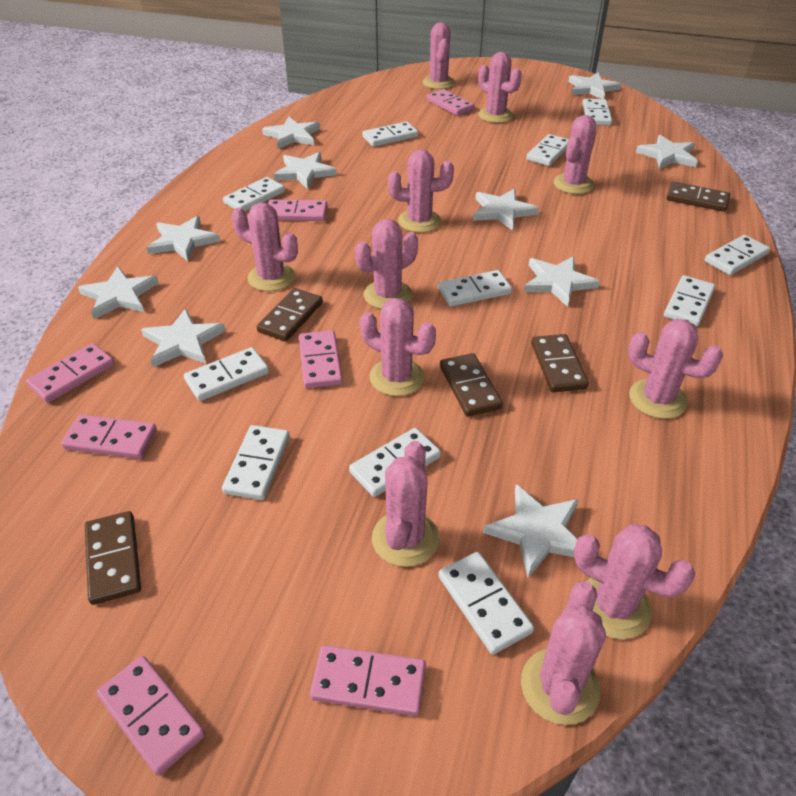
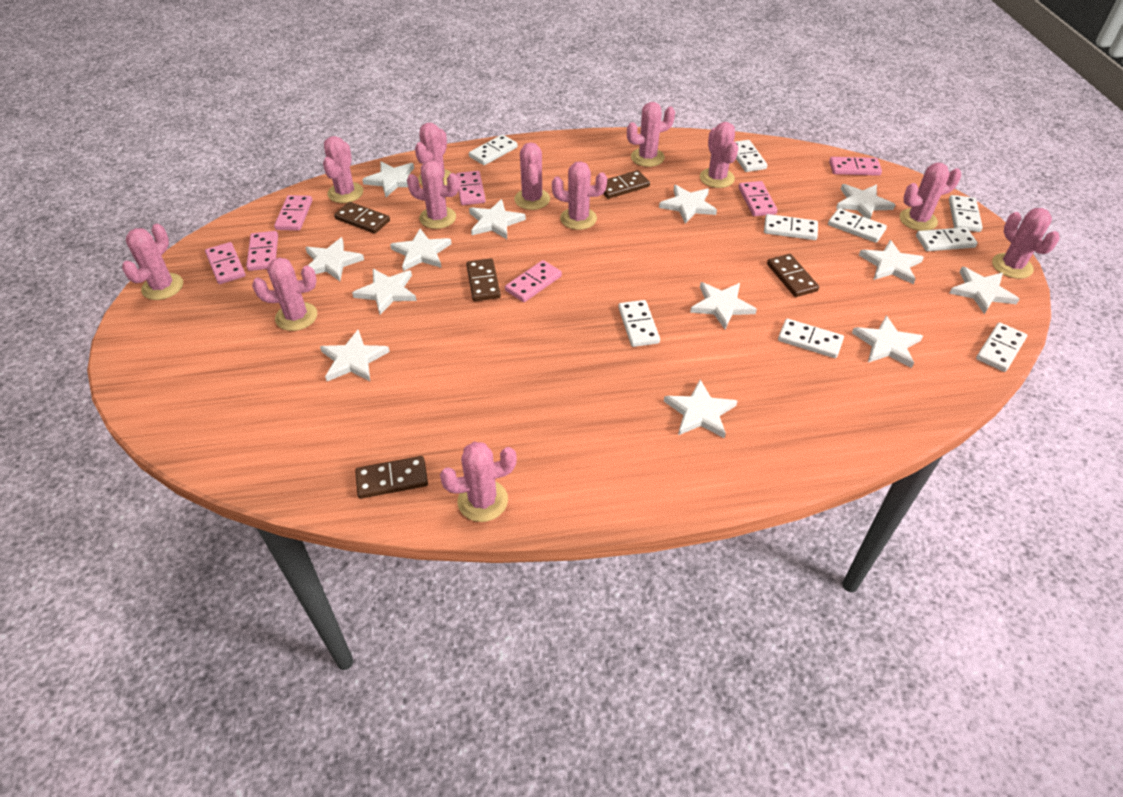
pink cactus: [232,203,298,291] [355,219,418,309] [360,298,436,396] [372,441,439,567] [388,149,454,233] [422,22,455,89] [478,52,522,123] [521,581,606,725] [554,115,596,194] [574,524,695,639] [628,319,723,419] = 11 -> [122,224,183,300] [252,257,317,331] [323,136,363,203] [407,161,459,229] [415,123,451,186] [440,442,517,522] [514,142,550,210] [552,161,607,230] [627,102,675,167] [700,122,738,188] [900,163,961,231] [992,208,1060,279] = 12
white domino: [184,347,269,401] [222,425,290,500] [223,177,285,212] [349,428,441,497] [362,122,418,147] [438,270,512,307] [438,552,534,655] [526,134,569,166] [582,99,612,126] [664,275,715,327] [705,235,770,275] = 11 -> [469,135,518,165] [618,300,660,347] [735,140,767,172] [764,214,818,240] [778,319,844,358] [828,208,887,243] [916,227,978,251] [949,195,983,232] [976,322,1027,372] = 9
white star: [78,266,159,319] [141,308,226,367] [146,216,220,261] [262,117,320,149] [273,152,337,189] [473,189,539,231] [483,484,579,578] [524,256,600,307] [568,72,621,99] [636,135,697,169] = 10 -> [305,237,364,281] [320,330,390,381] [352,269,417,315] [362,161,414,197] [390,229,452,271] [469,199,526,239] [659,185,717,224] [664,380,737,438] [690,282,757,329] [836,184,895,219] [852,315,923,368] [859,240,924,284] [949,267,1019,314] = 13

